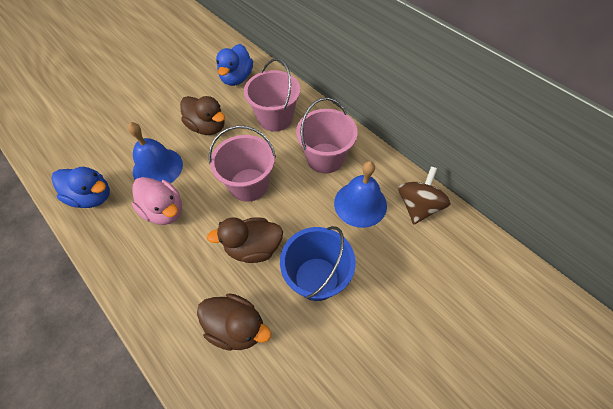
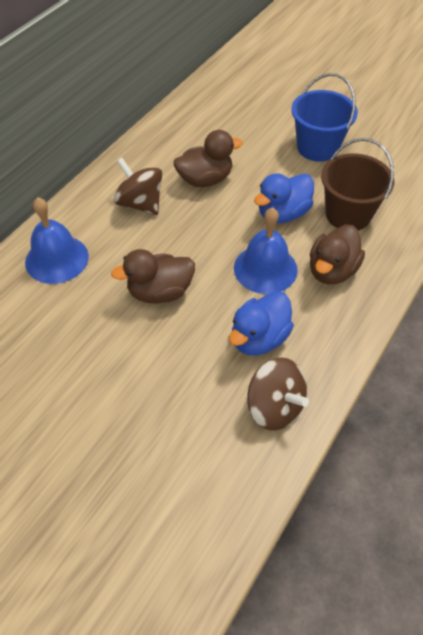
brown bucket: none = 0 -> [321,138,394,230] = 1
brown spinning top: [398,167,451,225] = 1 -> [114,158,162,215] [247,357,309,431] = 2
pink bucket: [209,125,276,202] [244,58,300,131] [296,98,358,173] = 3 -> none = 0
pink duck: [132,177,182,225] = 1 -> none = 0

